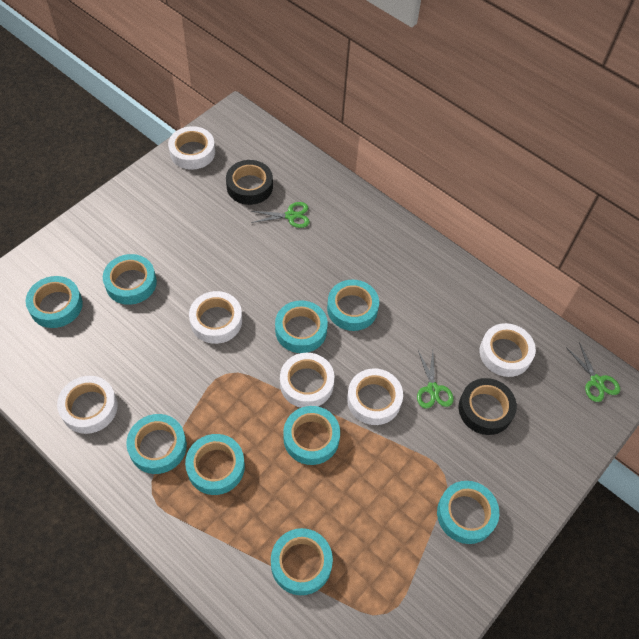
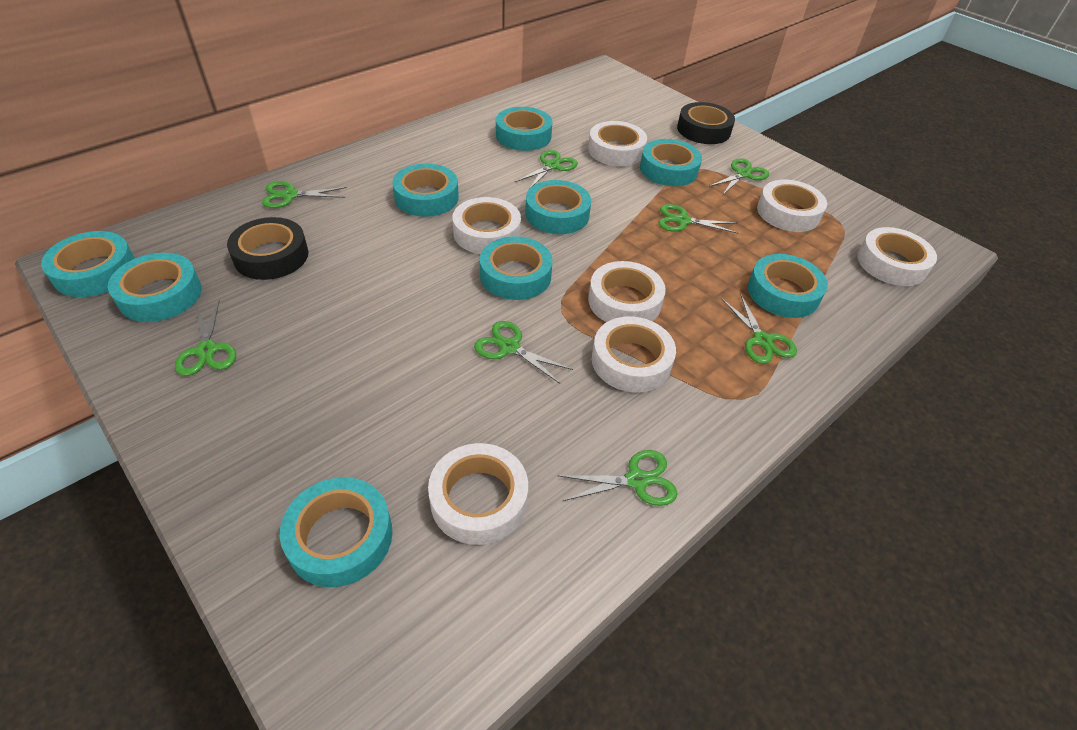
green scissors: [251,202,310,228] [417,351,454,408] [566,342,620,402] = 3 -> [175,300,236,376] [262,181,347,208] [474,321,573,384] [515,150,578,189] [557,450,678,506] [658,204,738,234] [708,158,769,195] [722,294,797,364] = 8
white tape: [57,376,118,434] [168,126,215,170] [189,291,242,344] [280,353,335,408] [347,369,403,425] [480,323,536,377] = 6 -> [428,443,528,545] [452,197,521,254] [588,121,647,166] [588,261,666,322] [592,316,676,393] [757,180,827,232] [857,227,937,286] = 7

